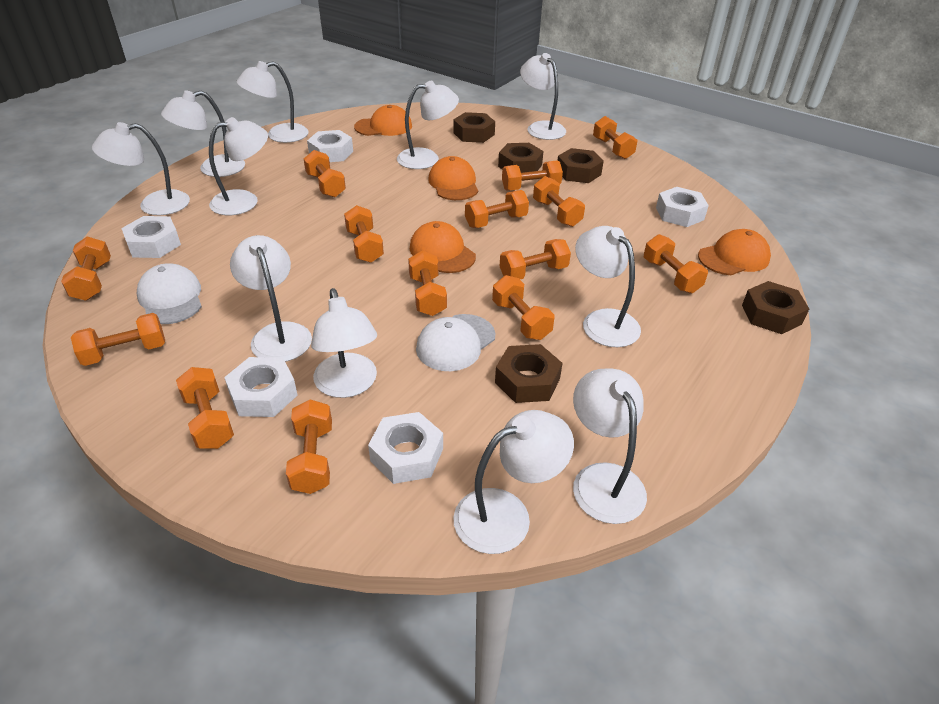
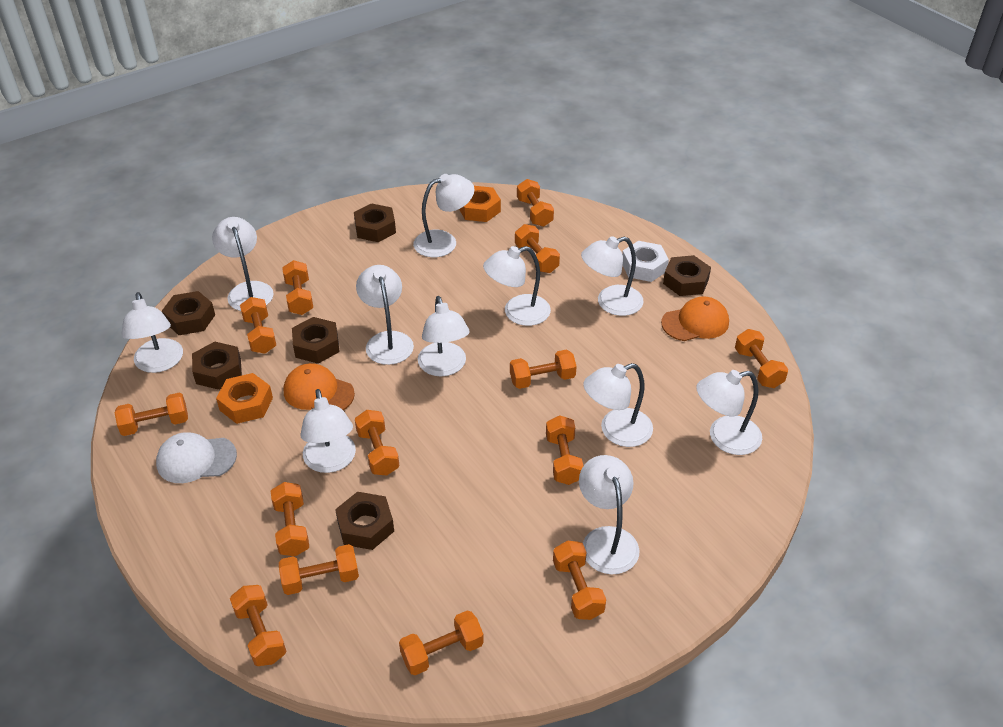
brown nut: [453,112,495,143] [495,344,562,403] [498,143,543,173] [558,148,604,183] [742,281,809,334] = 5 -> [162,291,215,335] [192,342,242,390] [292,317,340,364] [335,492,394,550] [354,203,396,242] [663,255,711,296] = 6
orange cap: [354,105,412,136] [410,221,476,273] [428,156,478,200] [698,229,771,275] = 4 -> [284,363,355,410] [661,296,729,341] = 2
orange nut: none = 0 -> [216,373,273,424] [459,186,501,222] = 2
white cap: [137,264,202,324] [416,314,495,371] = 2 -> [156,432,237,483] = 1
white nut: [121,216,181,258] [224,357,297,417] [307,130,353,162] [368,412,443,484] [656,187,709,227] = 5 -> [622,241,669,282] = 1

